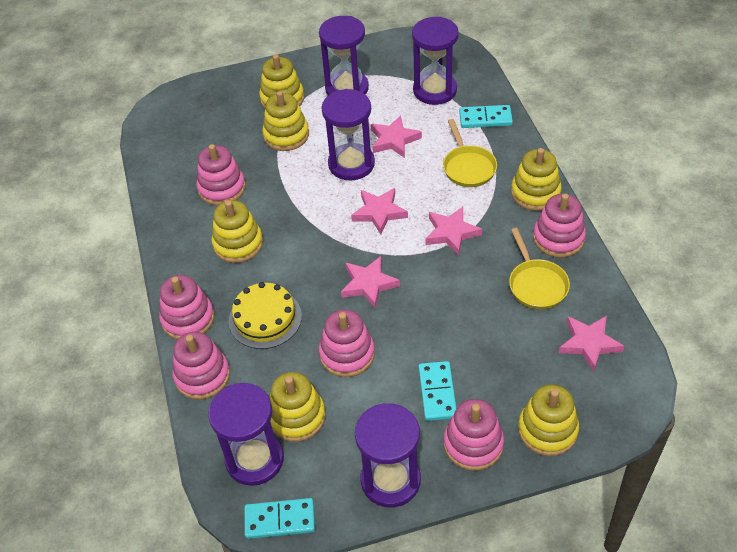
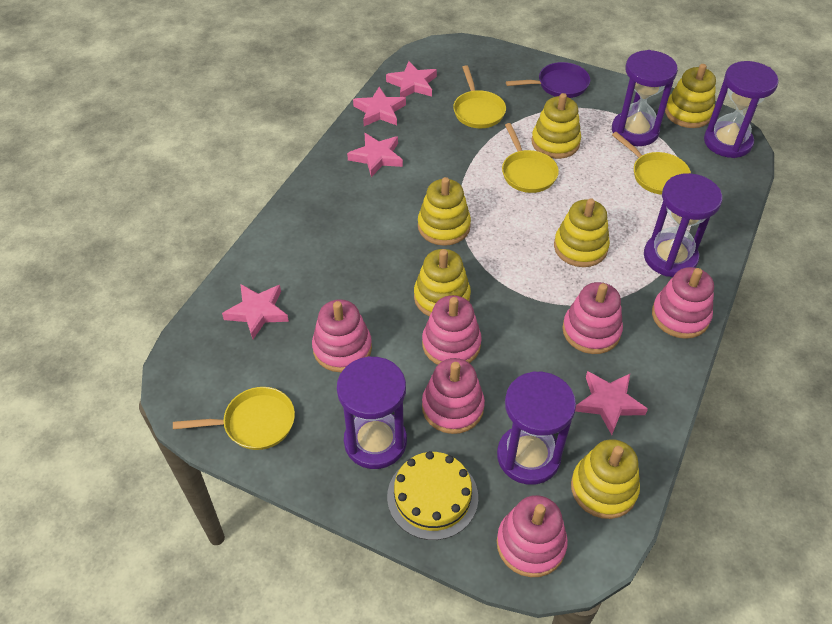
purple pan: none = 0 -> [506,62,590,98] = 1
turquoise domino: [245,498,315,539] [419,361,457,421] [459,105,513,128] = 3 -> none = 0
yellow pan: [443,119,497,187] [509,228,570,309] = 2 -> [173,387,295,450] [453,65,506,128] [502,123,559,193] [612,132,691,195] = 4

